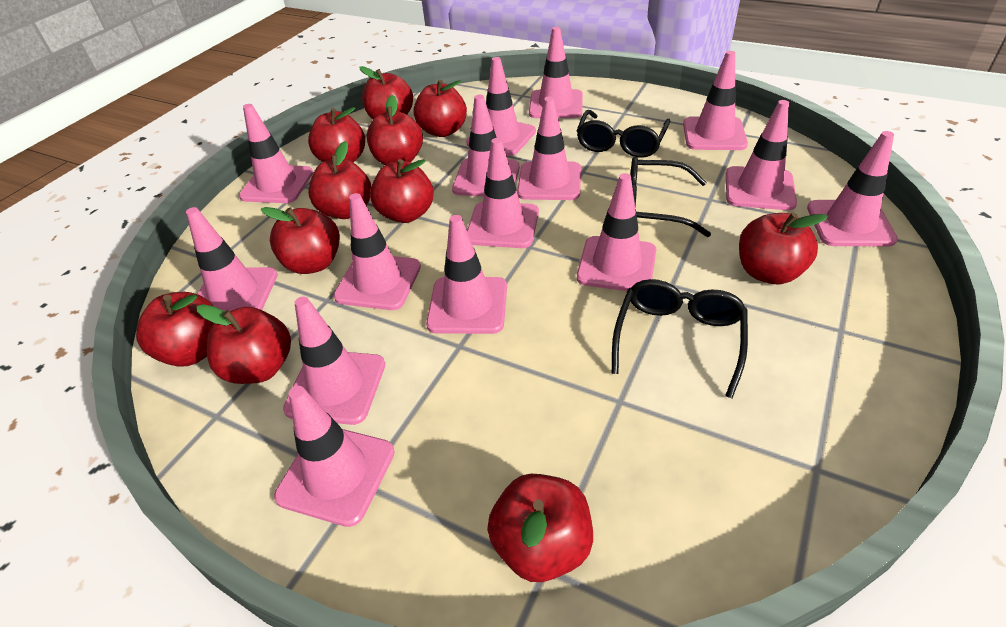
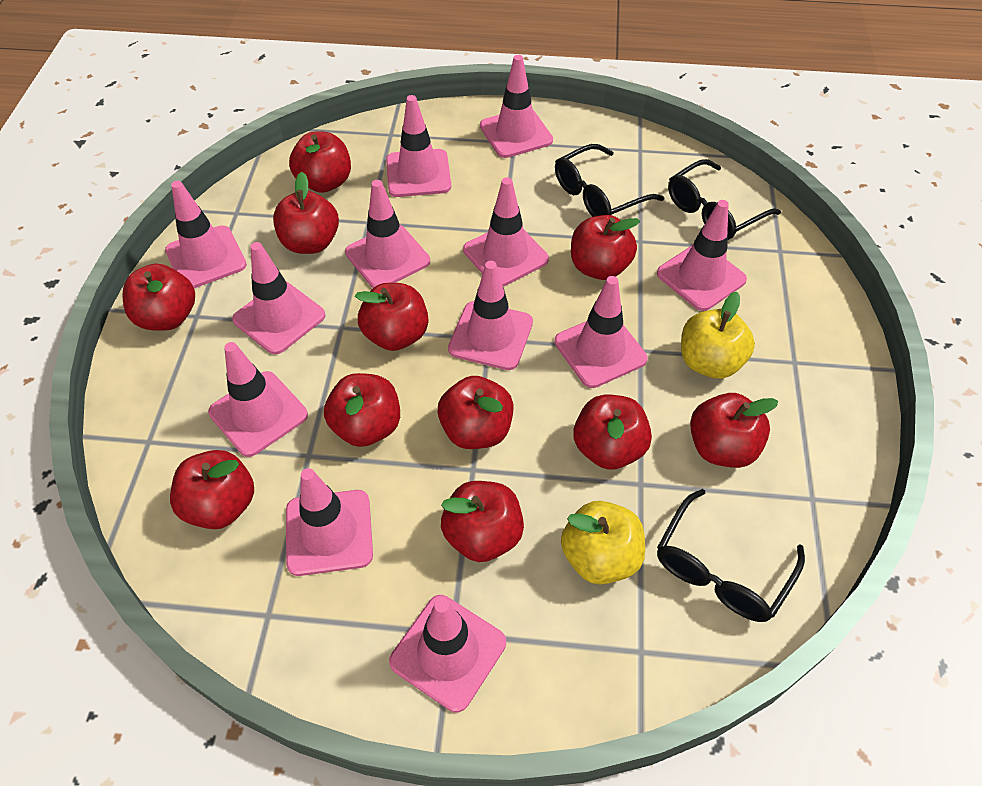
pink traffic cone: [186,207,278,311] [239,104,313,203] [274,386,395,527] [283,296,385,425] [333,193,421,310] [426,215,507,334] [452,95,520,196] [466,57,536,156] [467,138,539,248] [517,96,581,200] [529,27,583,118] [577,173,657,291] [683,51,748,150] [726,100,797,210] [807,131,898,246] = 15 -> [165,181,247,288] [208,342,308,457] [232,242,326,354] [286,468,373,576] [345,180,430,288] [386,95,451,197] [389,595,506,712] [448,261,533,370] [463,177,549,286] [480,55,553,158] [554,276,647,388] [657,200,747,311] = 12
yellow apple: none = 0 -> [561,501,645,584] [681,292,755,379] = 2

